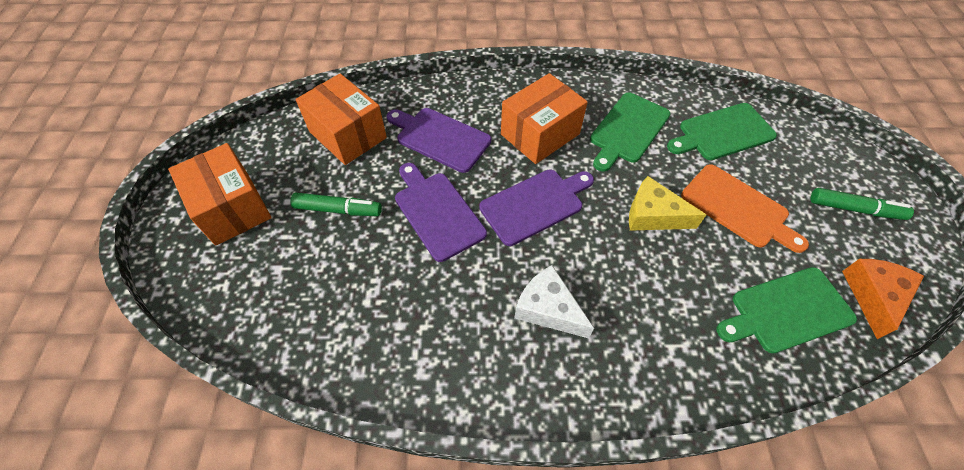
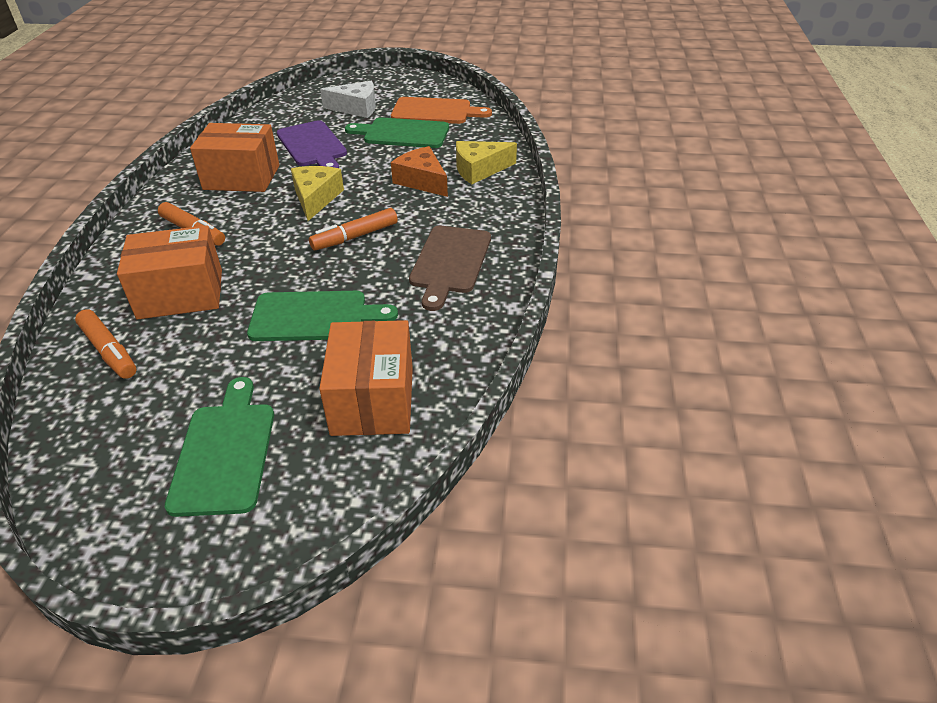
brown cutting board: none = 0 -> [409,226,491,311] = 1
green marker: [290,192,382,216] [811,188,914,220] = 2 -> none = 0
orange marker: none = 0 -> [75,309,137,379] [158,202,225,246] [309,208,398,250] = 3
purple cutting board: [387,108,491,173] [395,163,487,262] [479,169,594,246] = 3 -> [277,120,347,168] = 1
yellow cheese: [629,176,706,231] = 1 -> [291,166,344,221] [456,141,517,184] = 2

